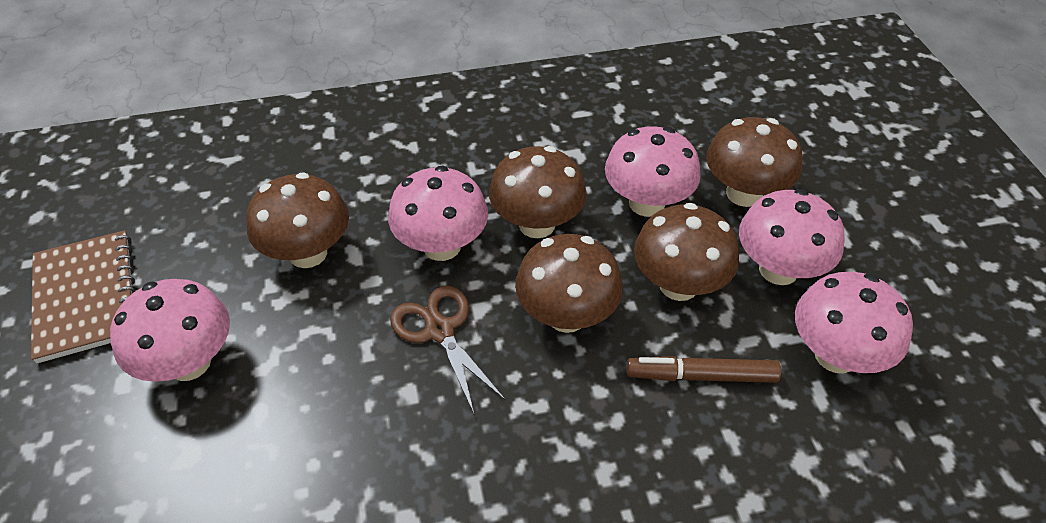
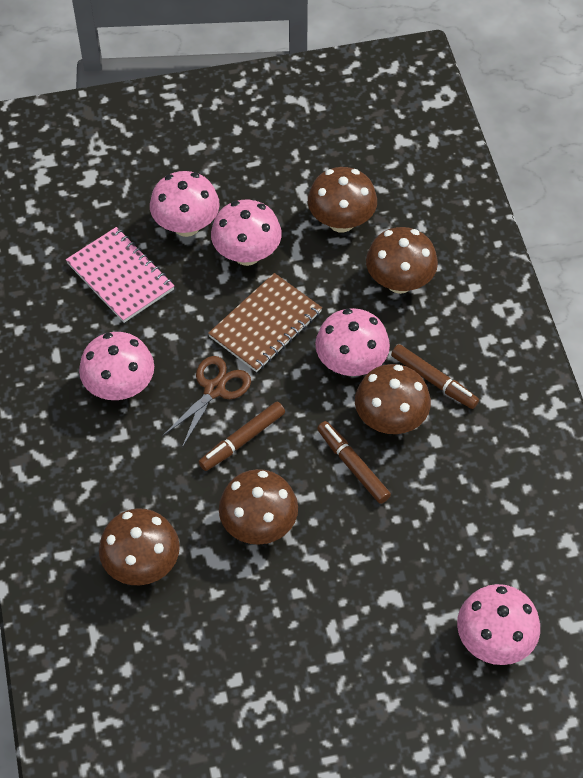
brown marker: [627,356,781,383] = 1 -> [199,402,285,471] [317,421,391,504] [391,344,479,409] = 3
pink notebook: none = 0 -> [66,227,174,323] = 1

